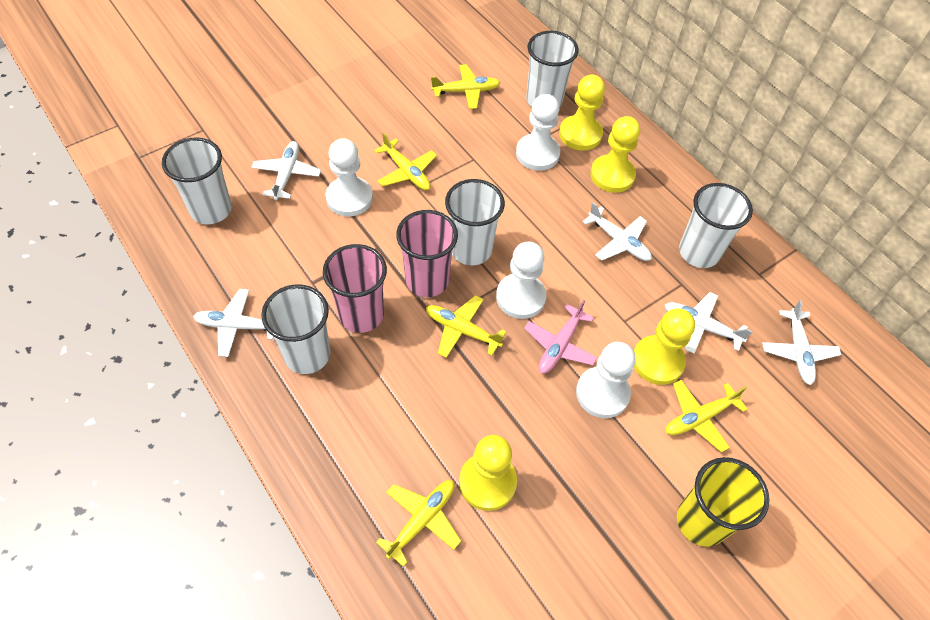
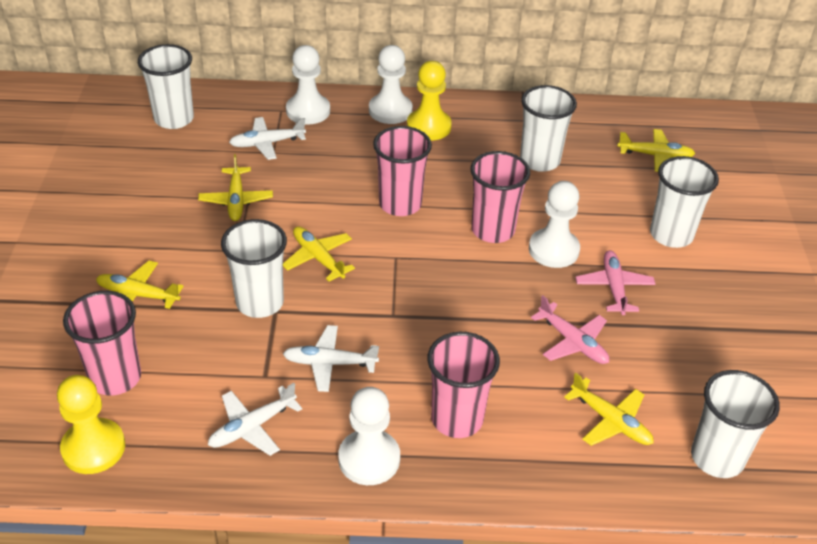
pink cup: [323,244,387,333] [396,210,458,297] = 2 -> [63,291,141,396] [373,126,432,216] [427,332,500,438] [470,151,530,243] = 4
pink plane: [524,300,597,374] = 1 -> [531,295,609,364] [575,250,655,315] = 2
white plane: [193,289,274,357] [251,141,321,200] [583,202,652,261] [665,292,753,354] [762,300,841,385] = 5 -> [208,383,302,456] [229,117,306,160] [283,325,379,392] = 3
yellow cup: [677,457,769,547] = 1 -> none = 0
yellow pawn: [459,435,517,511] [559,74,605,151] [590,116,640,193] [634,308,695,385] = 4 -> [57,375,125,474] [407,61,452,141] = 2

